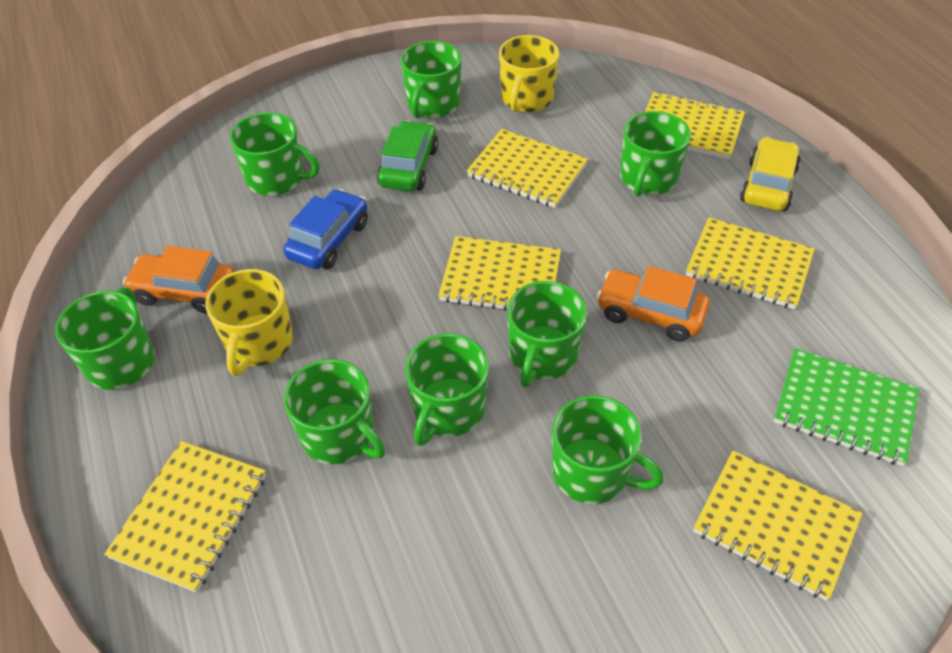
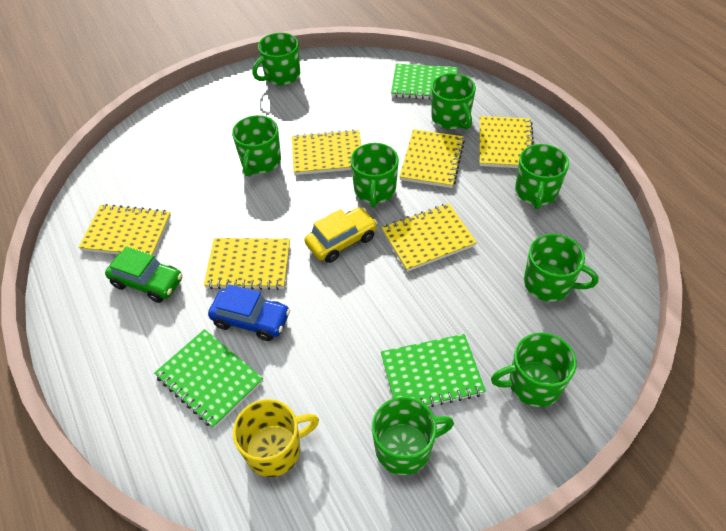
green notebook: [774,348,919,466] = 1 -> [154,329,263,429] [381,334,486,407] [391,64,458,100] = 3
orange car: [123,246,234,314] [597,266,710,342] = 2 -> none = 0
yellow mug: [206,269,293,376] [499,35,559,112] = 2 -> [233,399,319,477] = 1

